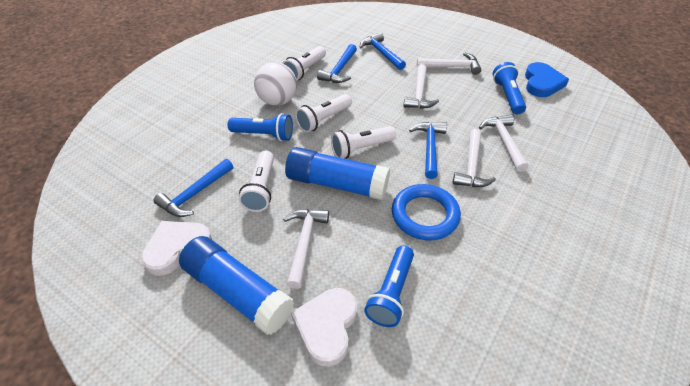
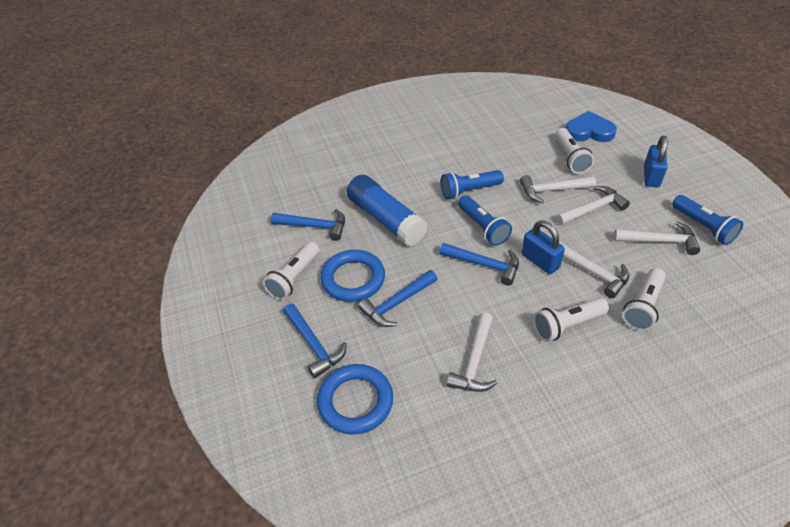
blue glue stick: [179,236,294,335] [285,147,390,200] = 2 -> [347,175,427,246] = 1
blue padlock: none = 0 -> [522,221,565,274] [644,136,668,188] = 2
blue ring: [392,184,461,240] = 1 -> [317,364,393,435] [320,250,385,302] = 2
white ball: [254,62,297,106] = 1 -> none = 0
white heart: [141,221,212,276] [291,288,357,366] = 2 -> none = 0

